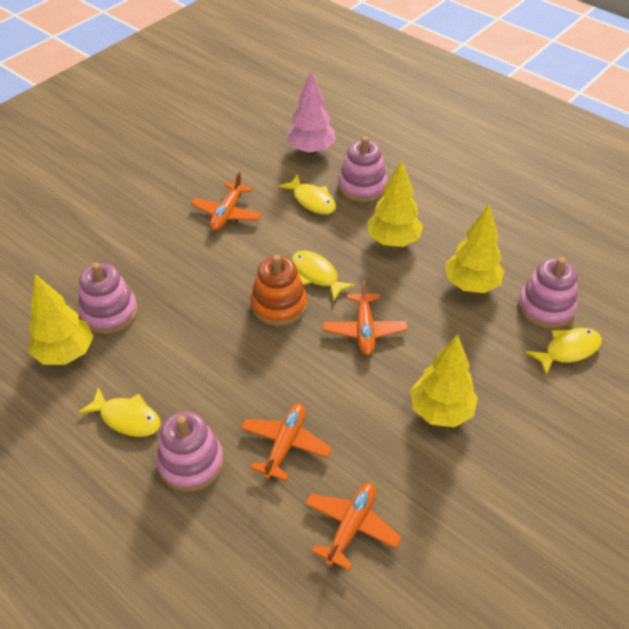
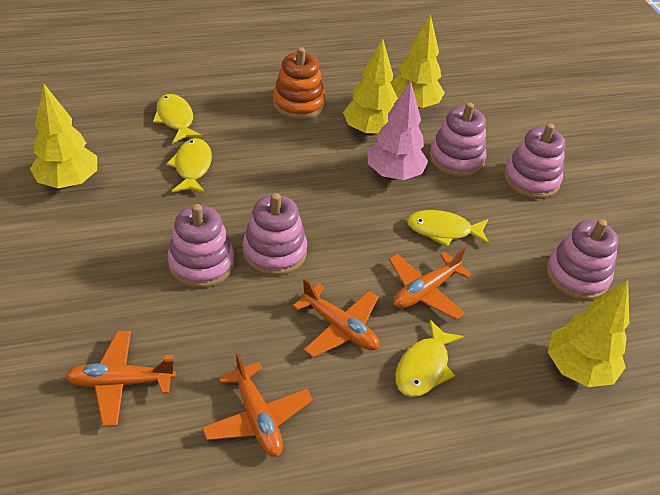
pink stacking toy: [78,263,138,334] [156,412,224,492] [338,136,387,202] [518,257,577,329] = 4 -> [167,204,235,288] [243,193,307,276] [429,102,487,177] [504,123,565,199] [546,219,619,300] = 5

